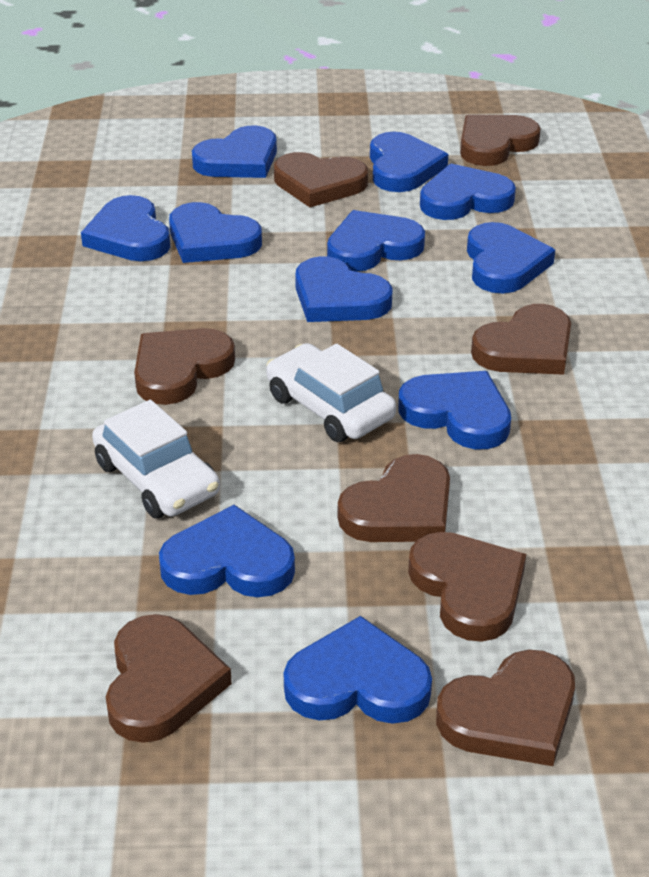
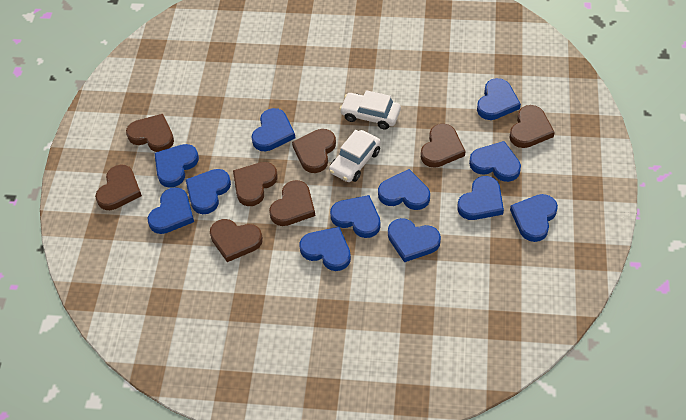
blue heart: [81,195,170,261] [159,505,295,597] [169,202,262,263] [192,125,277,178] [284,616,432,724] [295,256,393,322] [327,210,425,272] [370,132,448,192] [398,371,511,449] [420,164,516,220] [467,222,555,294] = 11 -> [148,187,194,234] [154,144,199,188] [186,169,231,214] [251,108,295,151] [299,227,351,271] [330,195,381,238] [378,169,430,210] [388,218,441,262] [457,176,504,220] [469,141,521,182] [477,78,521,120] [510,194,558,242] = 12

